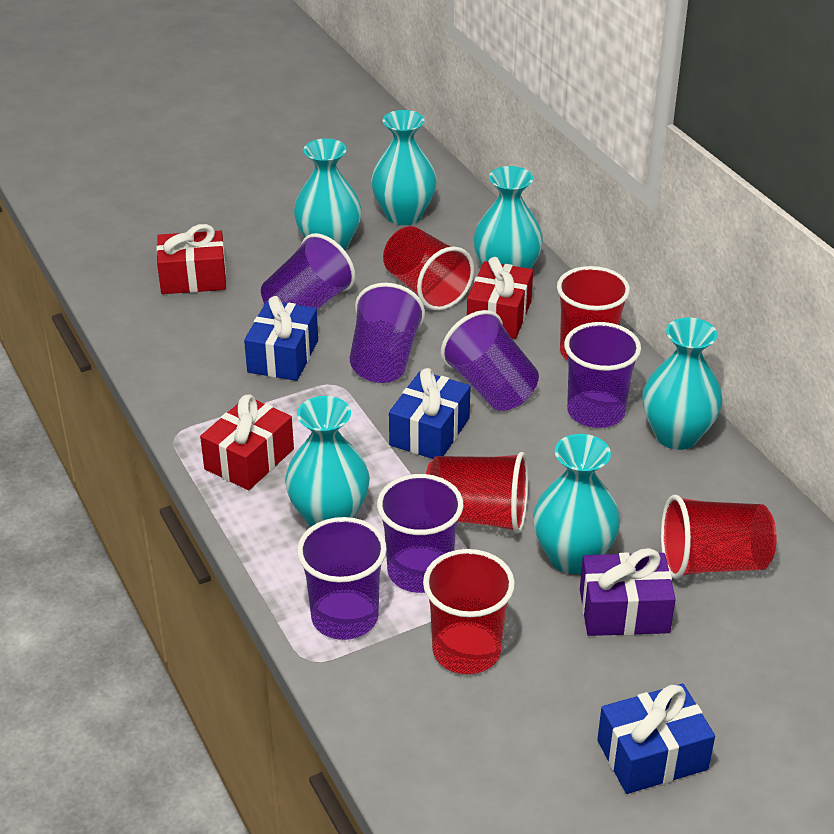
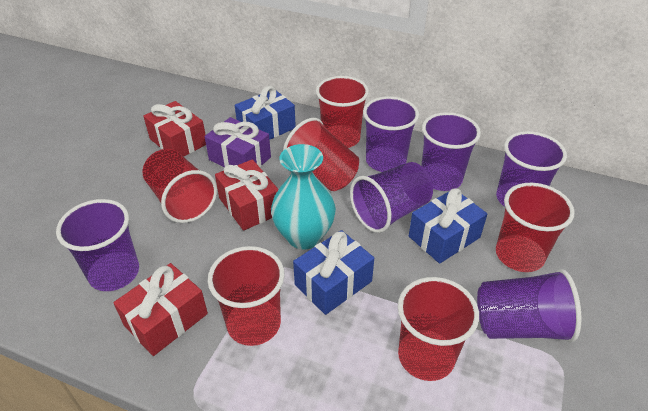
red cup: [383,226,474,311] [423,549,515,674] [426,452,528,534] [557,266,630,361] [661,495,777,579] = 5 -> [142,149,217,223] [208,246,285,346] [283,118,359,191] [316,76,369,148] [398,277,479,381] [496,183,575,272] = 6
turquoise vase: [285,396,370,527] [294,138,361,250] [371,110,437,225] [474,166,543,269] [533,434,620,574] [642,317,722,450] = 6 -> [271,144,336,250] = 1

